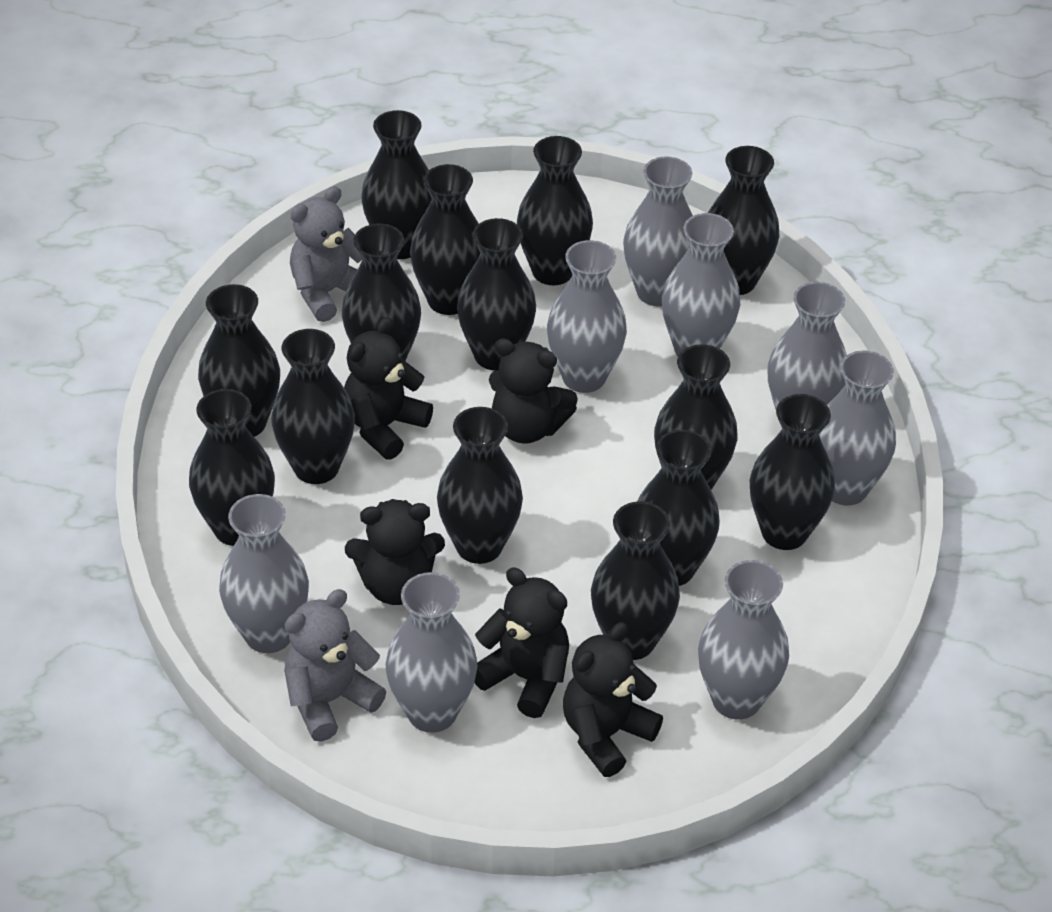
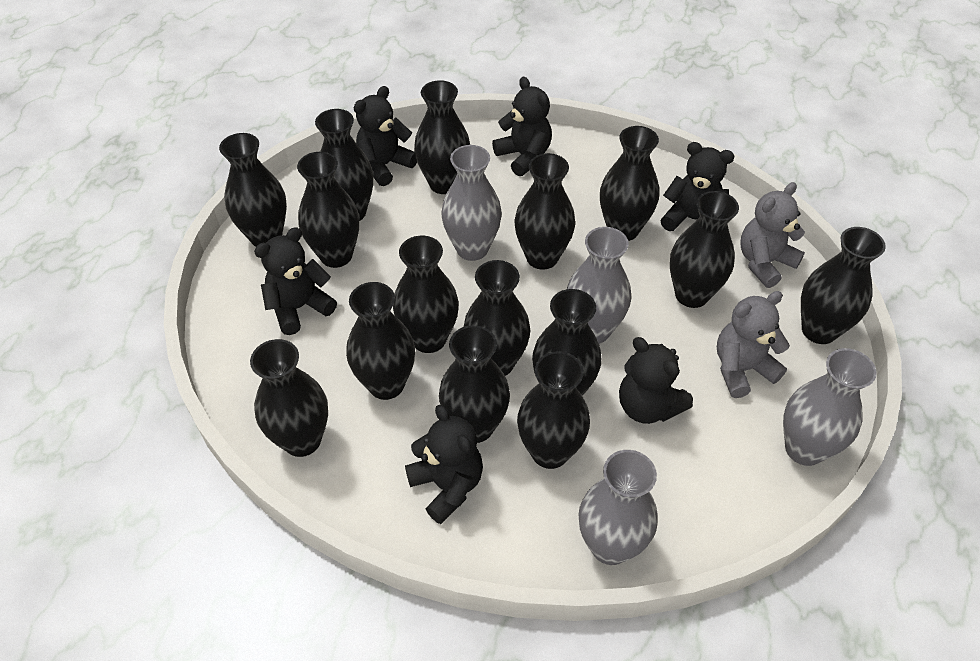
black teddy bear: [344,317,433,460] [345,499,445,605] [474,567,569,718] [489,338,578,444] [563,622,663,777] = 5 -> [254,227,337,335] [354,86,417,186] [405,405,483,524] [492,77,552,176] [619,337,693,424] [661,142,735,231] = 6
black vase: [189,389,275,546] [198,284,280,437] [271,329,355,484] [342,224,421,361] [361,110,432,259] [410,164,480,315] [437,407,523,564] [457,218,536,370] [517,136,593,285] [591,502,680,660] [637,430,720,586] [654,344,737,490] [708,146,779,295] [750,394,835,550] = 14 -> [219,133,287,247] [250,339,328,457] [297,152,360,268] [315,109,374,221] [346,282,415,400] [393,236,459,353] [414,80,470,194] [439,325,510,443] [464,260,530,376] [514,153,575,270] [517,351,590,469] [532,289,601,395] [600,126,659,241] [670,191,739,308] [801,227,886,344] = 15
grey vase: [219,494,309,653] [386,572,477,733] [547,240,627,393] [623,157,693,306] [662,213,740,356] [698,560,789,720] [767,282,847,409] [819,351,896,505] = 8 -> [441,145,502,261] [567,227,631,344] [579,450,658,565] [783,348,877,466] = 4

